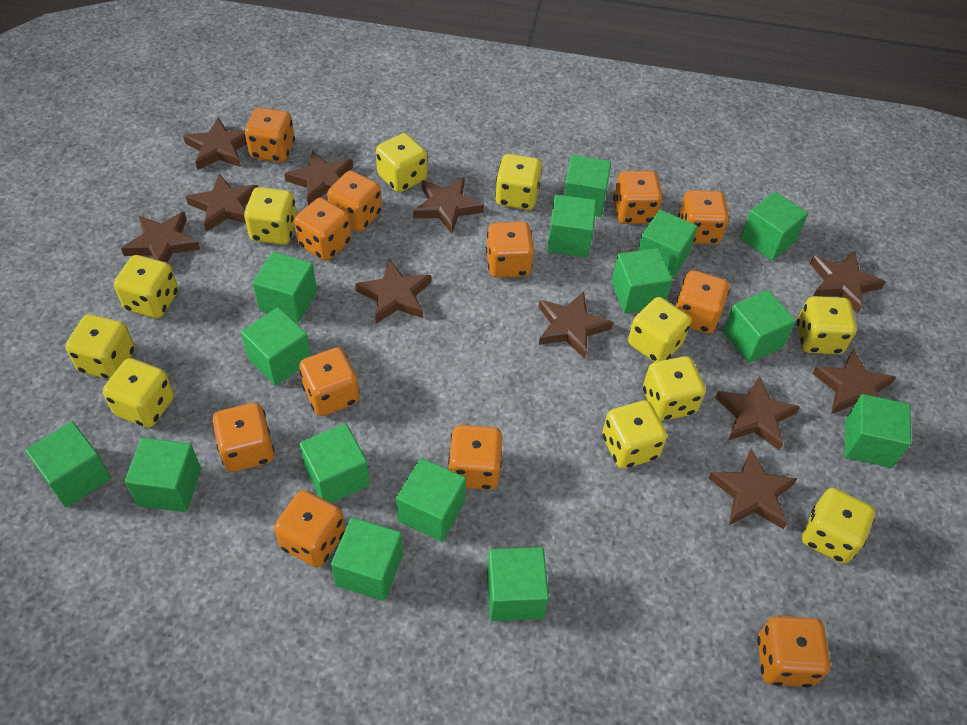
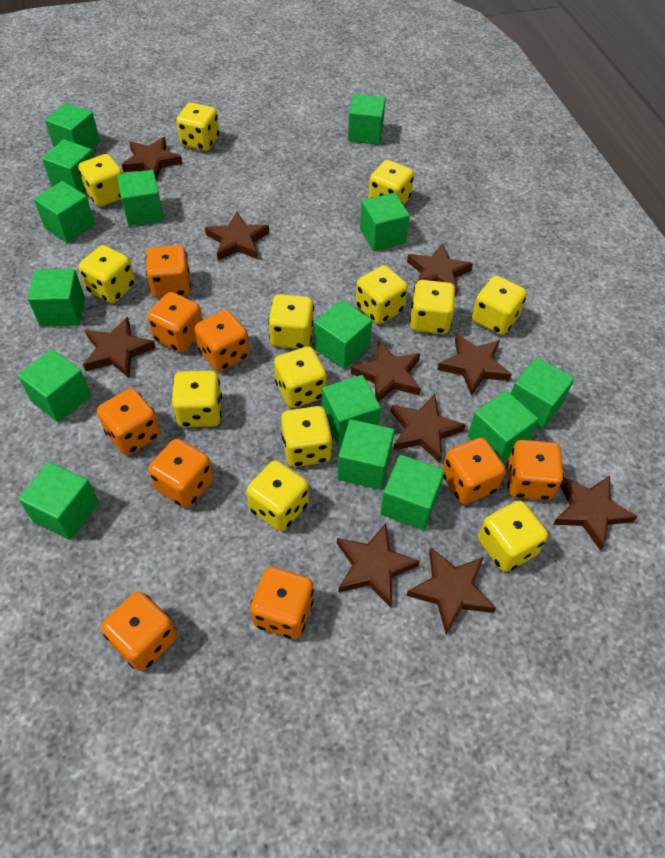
brown star: [121,212,200,263] [183,117,247,170] [186,174,258,232] [284,150,353,205] [355,260,431,324] [413,177,484,234] [539,291,613,359] [708,449,798,529] [715,376,800,451] [810,252,885,314] [812,349,896,414] = 11 -> [83,317,156,378] [122,137,182,180] [205,212,269,261] [337,523,420,608] [351,341,421,402] [391,394,466,463] [406,548,496,634] [407,243,473,293] [437,334,512,396] [553,475,638,550] = 10
orange dice: [212,403,275,472] [245,108,295,162] [274,490,345,567] [294,198,351,261] [299,347,360,416] [327,171,382,232] [448,425,503,490] [486,222,534,278] [613,171,663,224] [676,270,730,334] [678,190,729,244] [757,616,831,688] = 12 -> [97,388,160,455] [101,591,177,671] [146,245,191,298] [147,292,203,352] [148,439,213,508] [195,310,250,372] [250,567,314,639] [442,438,505,504] [506,440,564,500] = 9
yellow dice: [65,314,135,379] [103,358,174,428] [114,255,178,318] [244,187,297,245] [376,133,427,192] [495,154,542,210] [602,400,667,469] [628,297,691,362] [643,356,705,421] [797,296,857,354] [802,488,875,564] = 11 -> [78,154,123,207] [79,245,135,303] [172,371,222,427] [176,103,219,151] [246,460,309,531] [268,294,314,349] [274,347,327,408] [281,406,333,467] [356,265,408,324] [368,160,414,205] [410,280,456,334] [472,276,527,335] [478,500,548,572] = 13

